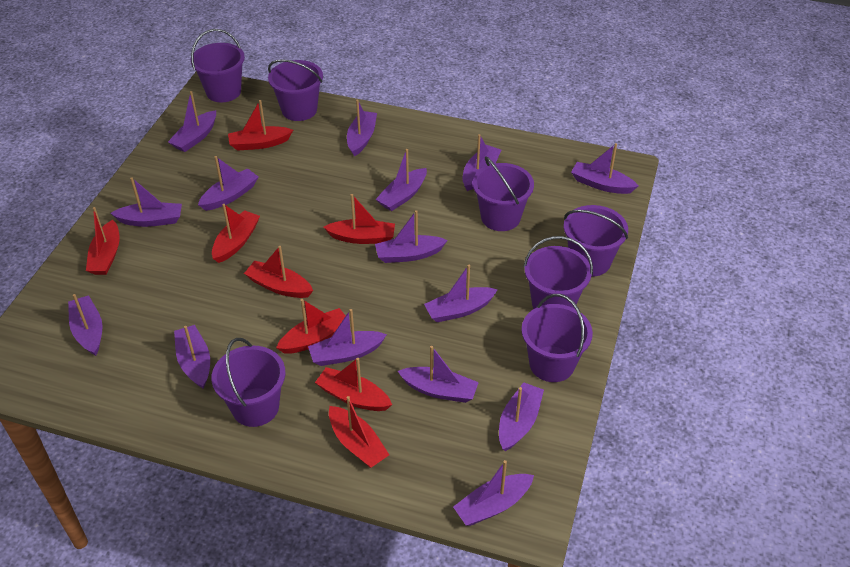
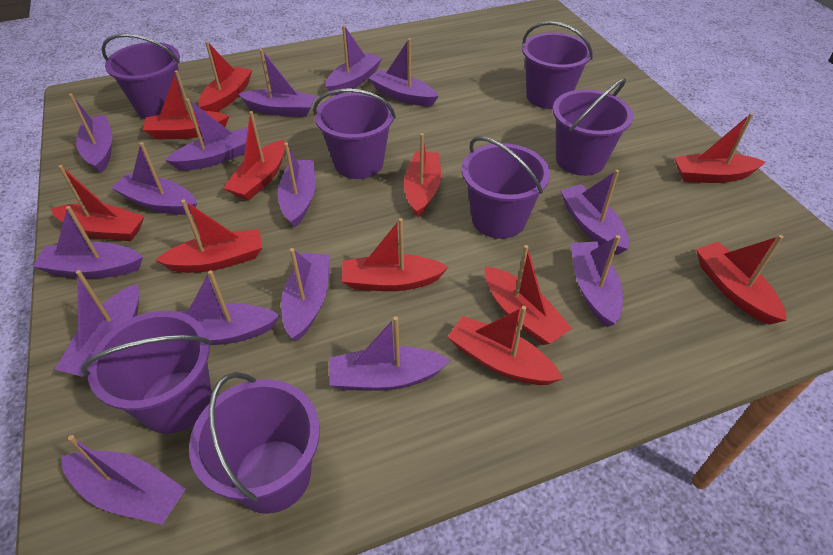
red boat: [86,207,120,275] [212,204,260,263] [228,100,293,151] [244,246,313,298] [276,299,346,354] [315,358,392,411] [324,194,395,244] [329,396,389,468] = 8 -> [51,165,144,241] [143,70,229,140] [156,200,263,273] [198,41,252,112] [224,111,285,200] [342,218,448,291] [404,133,441,217] [448,306,563,385] [485,245,572,345] [674,113,766,183] [696,235,787,325] = 11

